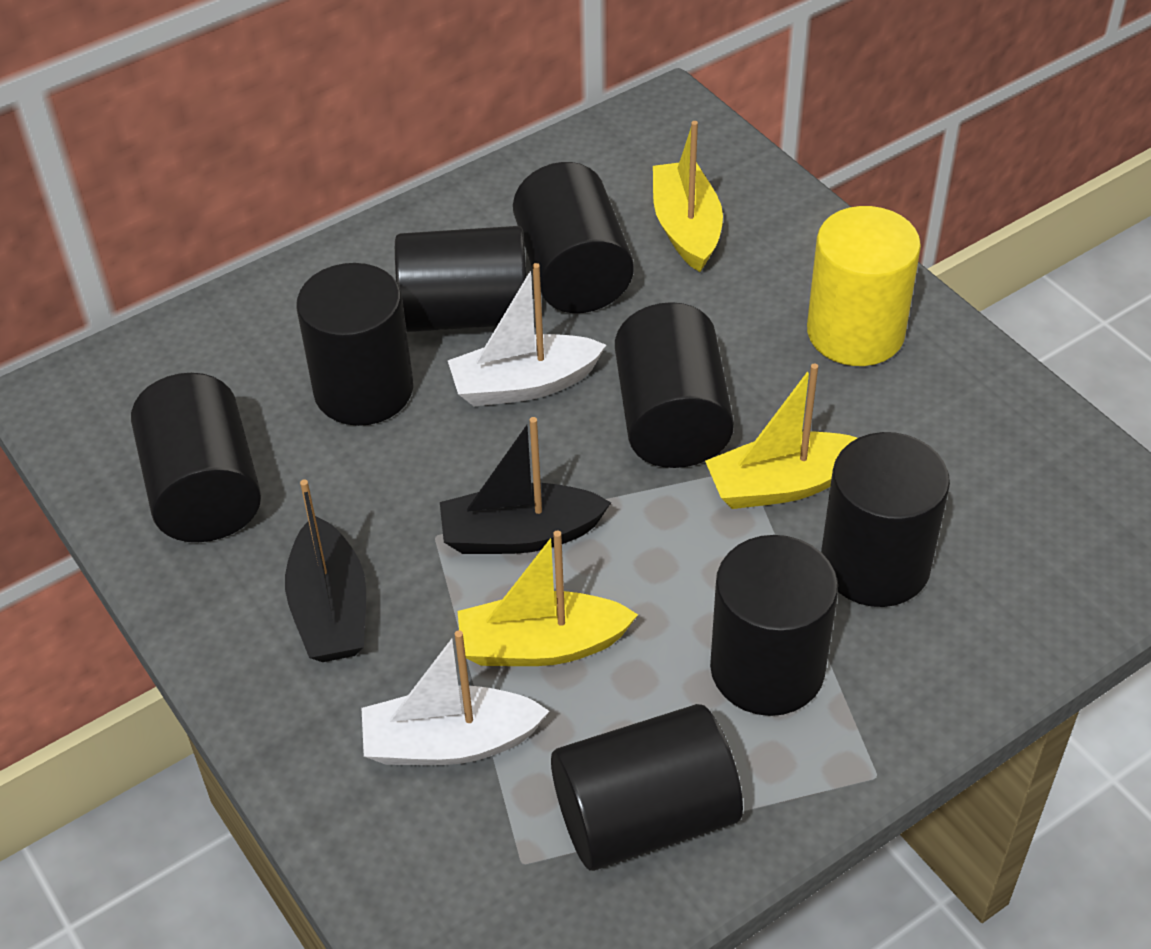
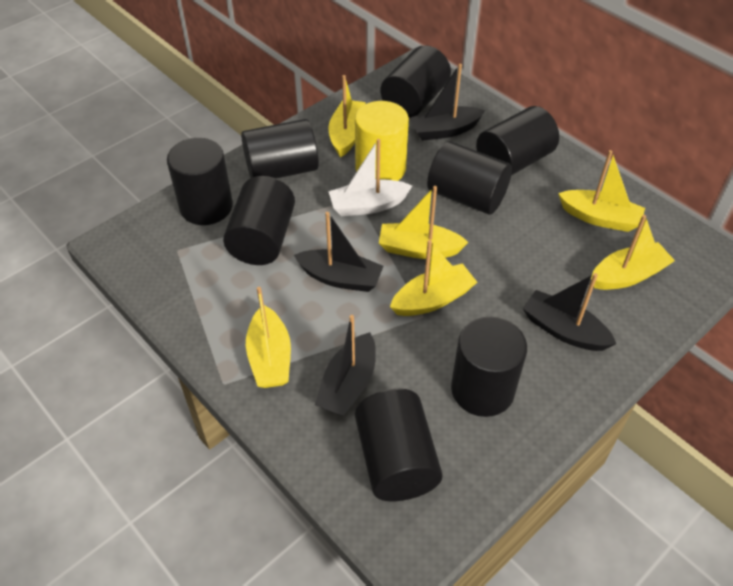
black boat: [285,479,366,662] [440,417,611,554] = 2 -> [294,212,384,292] [315,315,376,416] [410,64,485,141] [522,273,616,351] = 4
white boat: [362,630,549,765] [448,263,606,406] = 2 -> [328,139,412,216] = 1
yellow boat: [458,530,638,666] [653,121,723,272] [705,363,857,509] = 3 -> [246,287,291,388] [328,75,365,158] [379,186,468,259] [390,240,477,316] [558,150,645,232] [591,215,675,290] = 6

